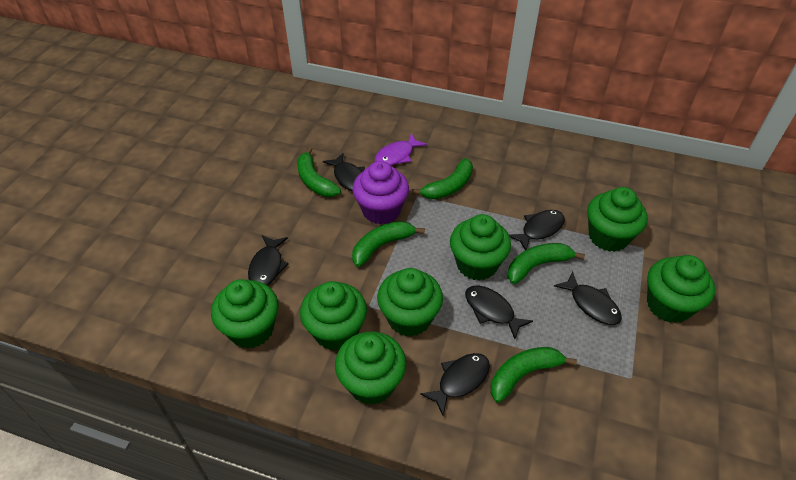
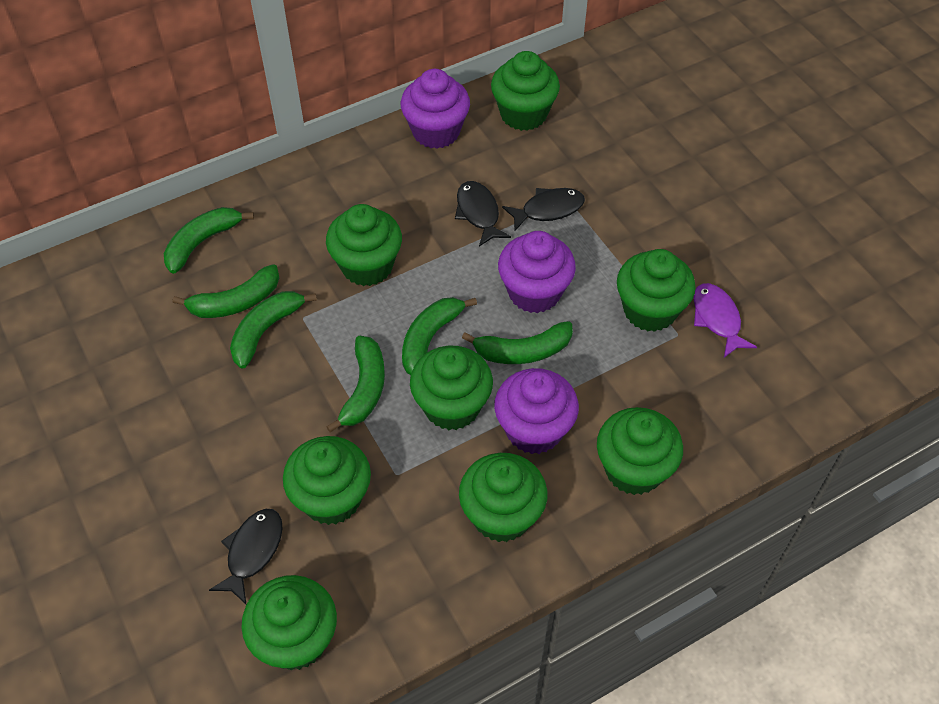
black fish: [248,235,289,286] [323,153,365,192] [420,353,490,416] [465,285,533,339] [509,210,565,250] [554,272,622,325] = 6 -> [209,509,283,604] [455,181,511,247] [502,188,585,231] = 3
green banana: [297,147,341,197] [352,221,425,267] [412,158,473,199] [491,347,577,403] [508,243,585,284] = 5 -> [164,207,254,274] [173,264,279,318] [230,291,317,369] [326,336,385,432] [402,297,477,375] [462,321,573,364] = 6
green cupcake: [211,279,279,349] [300,281,367,351] [335,332,406,405] [377,268,443,337] [450,214,511,281] [587,187,648,252] [647,255,715,323] = 7 -> [241,575,337,670] [283,436,371,525] [326,204,402,286] [410,346,493,430] [459,453,547,542] [491,51,560,131] [597,407,683,495] [617,249,696,332] = 8
purple cupcake: [352,161,409,225] = 1 -> [401,69,470,149] [494,368,579,454] [498,231,576,313] = 3

